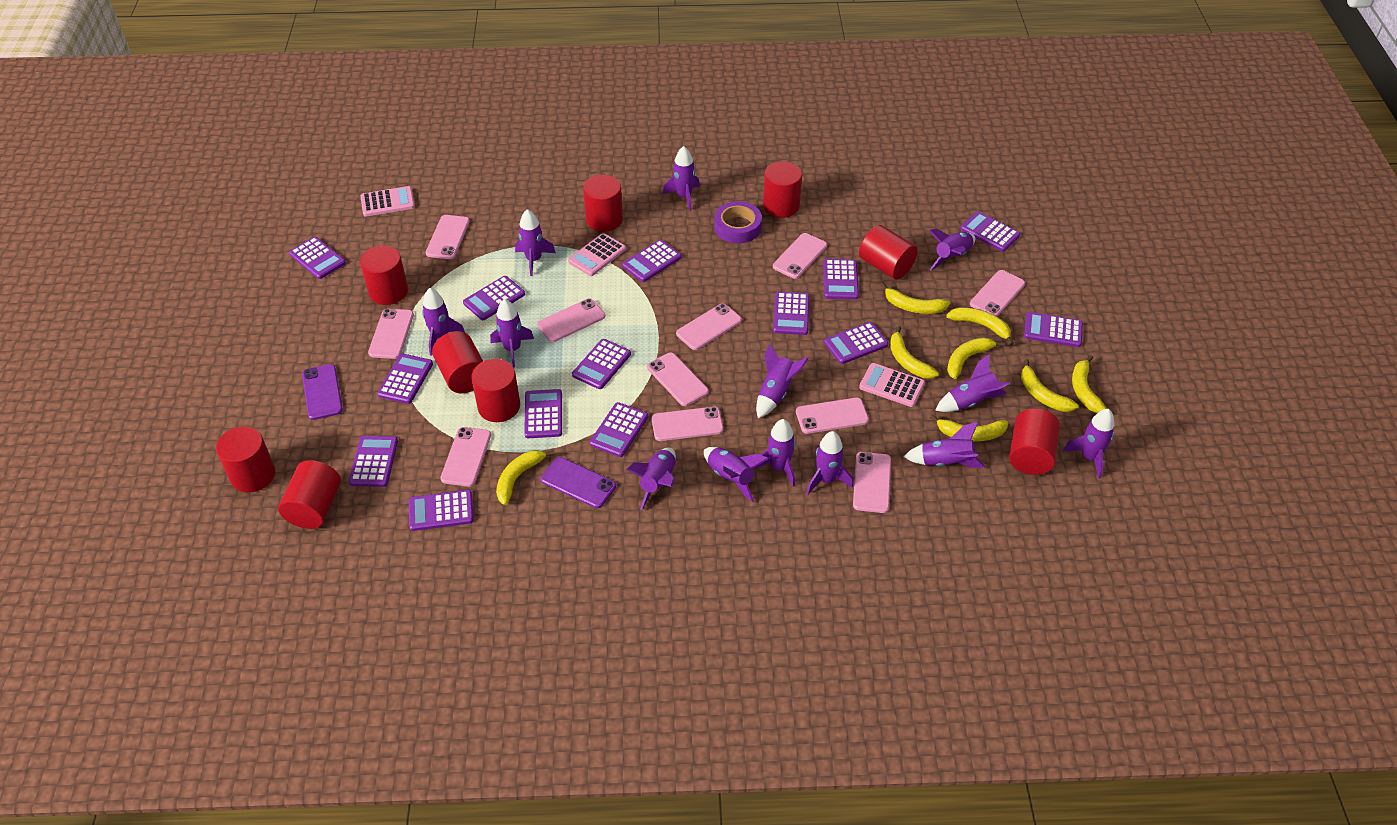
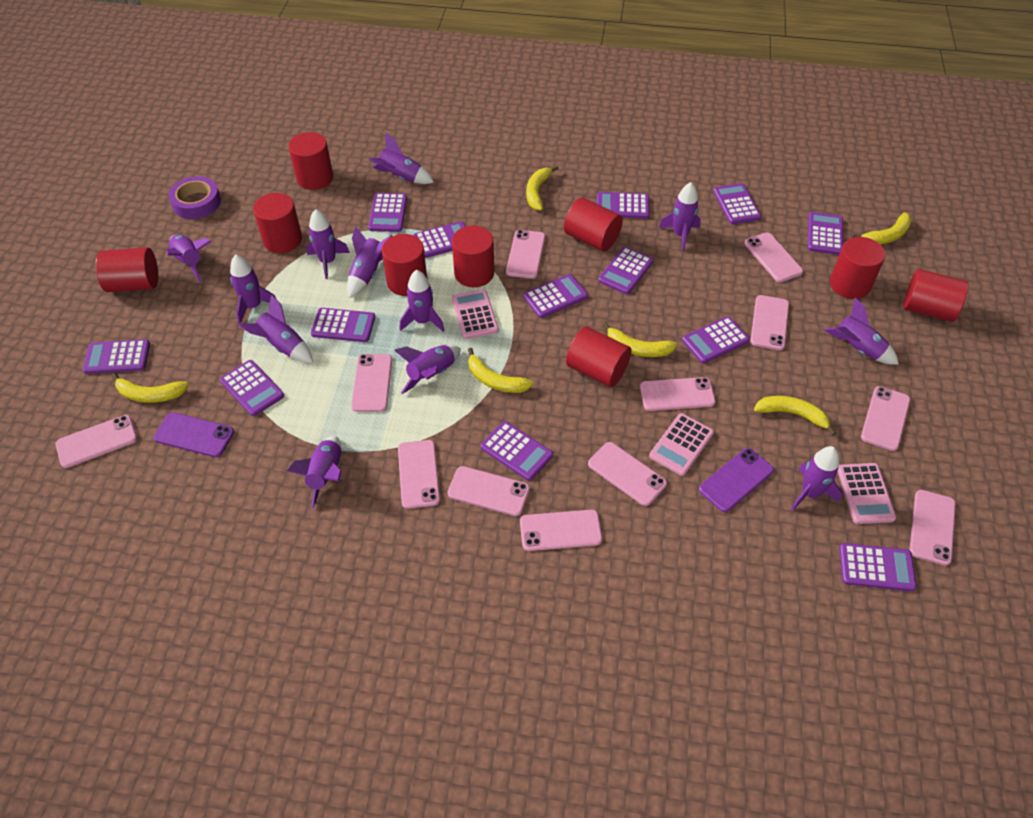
pink phone: [368,309,414,359] [426,215,470,259] [440,427,491,487] [537,298,605,342] [647,353,709,406] [652,407,723,441] [676,304,742,350] [773,233,827,279] [796,398,869,434] [853,452,891,513] [970,270,1025,316] = 11 -> [55,415,137,468] [351,354,392,412] [398,440,440,509] [447,466,530,516] [506,230,545,279] [520,510,602,551] [588,442,667,506] [640,377,716,411] [744,232,803,282] [750,295,789,350] [861,386,910,451] [909,490,956,566] = 12
purple calculator: [289,237,346,279] [349,436,398,487] [377,354,433,404] [409,490,474,531] [463,276,525,320] [524,389,562,438] [572,339,631,389] [590,402,648,457] [622,240,681,282] [773,292,810,335] [823,259,859,300] [824,322,888,364] [960,211,1020,252] [1024,312,1083,347] = 14 -> [83,339,150,374] [220,360,284,416] [311,308,375,342] [368,193,407,232] [413,221,466,258] [481,421,553,481] [523,274,588,318] [597,192,650,219] [598,247,653,294] [682,316,750,363] [713,183,761,224] [808,212,843,255] [839,543,916,592] = 13
purple rocket: [422,288,465,356] [490,299,534,367] [515,209,556,276] [626,448,676,510] [663,146,700,211] [704,447,769,502] [753,419,796,487] [756,344,809,418] [807,431,853,494] [904,422,985,468] [929,229,975,270] [935,355,1010,412] [1063,409,1115,479] = 13 -> [166,234,211,282] [230,254,276,324] [239,294,313,363] [287,436,341,509] [306,209,350,279] [347,226,392,298] [369,132,434,184] [394,345,461,394] [400,270,445,332] [659,182,701,252] [791,446,842,511] [824,297,899,365] = 12
yellow banana: [496,450,555,505] [881,283,950,314] [890,326,939,379] [930,414,1008,442] [946,307,1014,345] [947,337,1004,379] [1021,359,1079,412] [1072,355,1107,413] = 8 -> [112,373,189,403] [468,348,533,393] [526,166,559,211] [603,322,677,357] [754,396,836,436] [852,212,912,244] = 6

